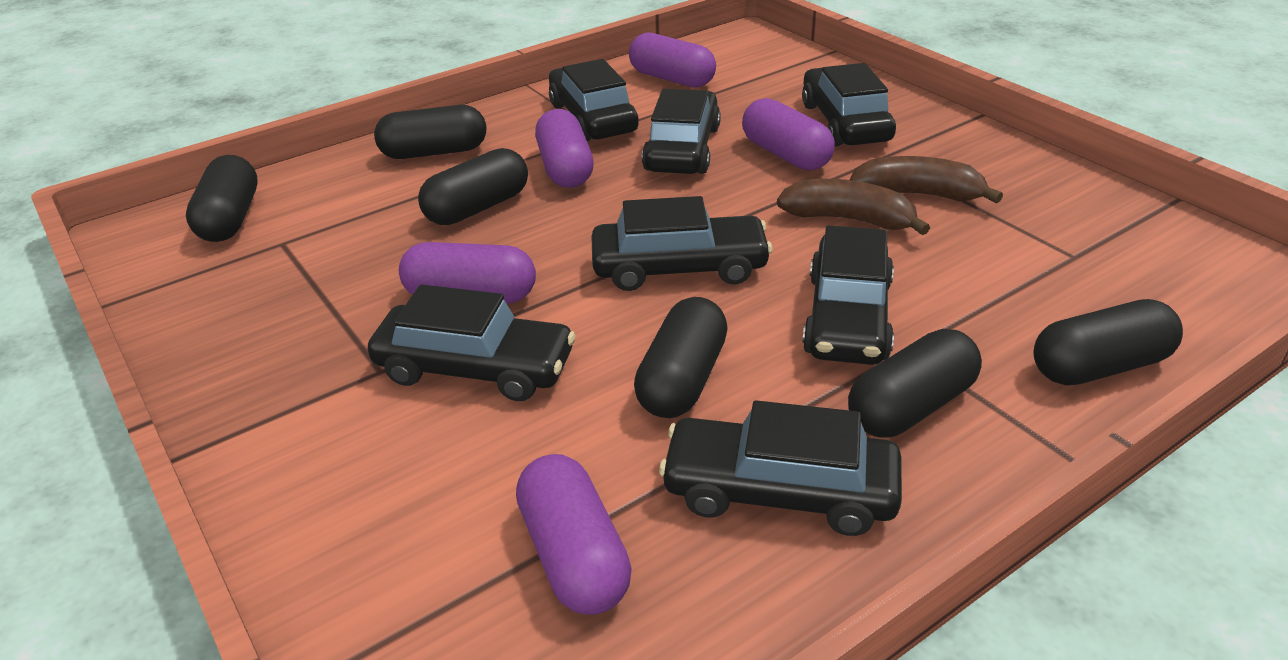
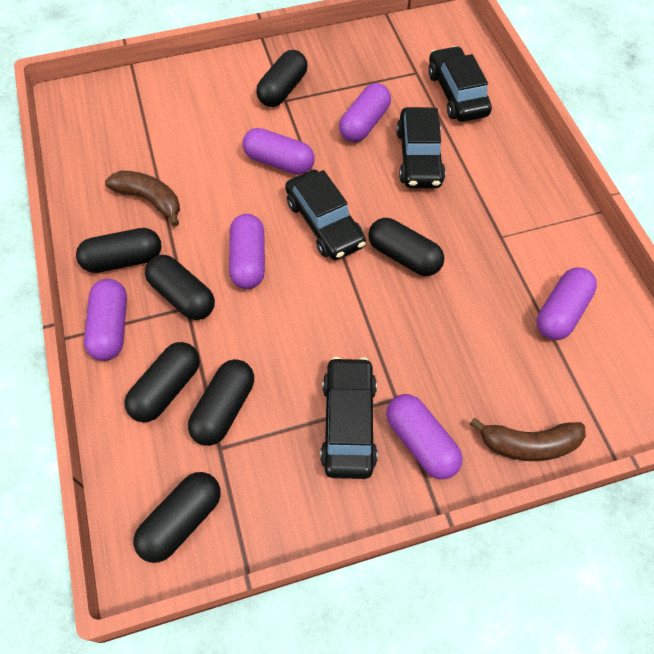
black capsule: [186,155,258,242] [374,105,486,159] [418,148,528,225] [634,297,728,418] [848,329,982,438] [1033,299,1183,386] = 6 -> [76,228,162,273] [124,342,200,422] [134,472,221,563] [145,255,215,320] [188,359,254,446] [256,50,308,107] [368,218,444,276] = 7
black car: [368,284,575,401] [549,59,639,141] [591,196,772,291] [642,89,721,174] [659,400,902,536] [802,63,896,146] [802,225,894,365] = 7 -> [285,170,366,260] [320,357,378,479] [396,107,446,188] [428,46,492,122] = 4
purple capsule: [399,242,536,304] [516,454,632,615] [535,109,594,188] [629,33,716,88] [742,98,835,171] = 5 -> [84,279,127,361] [229,214,265,289] [243,128,315,175] [339,83,391,142] [386,394,463,479] [537,268,597,340] = 6

